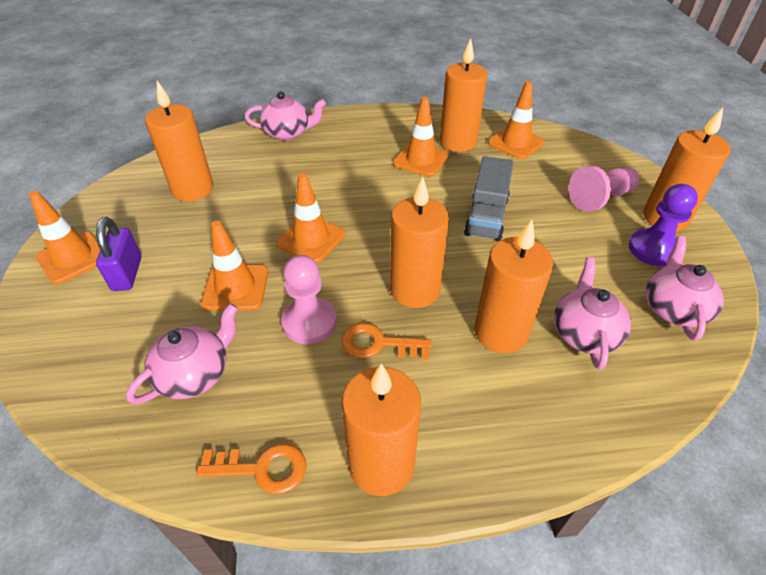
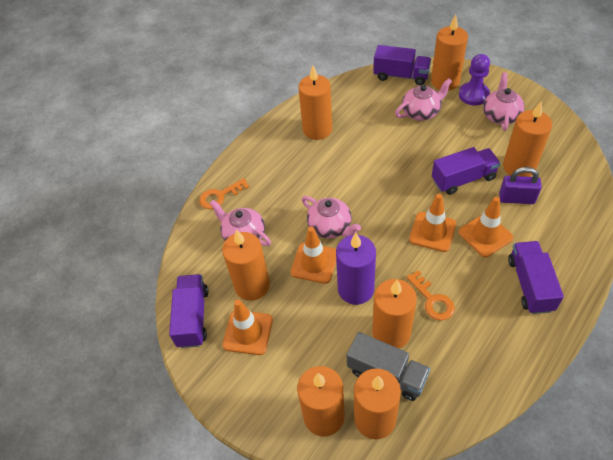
orange candle: [145,81,214,201] [342,363,421,496] [390,176,449,308] [440,38,487,152] [474,220,553,353] [643,107,731,232] = 6 -> [222,229,270,301] [297,366,345,436] [299,65,332,140] [354,368,401,440] [372,279,417,348] [431,14,468,91] [503,101,552,177] = 7
orange traffic cone: [29,191,100,284] [201,221,268,311] [276,173,345,263] [393,97,449,177] [488,81,545,159] = 5 -> [222,299,273,355] [290,227,336,284] [409,194,456,252] [459,197,514,257] = 4
pink pawn: [281,255,337,344] [569,166,640,212] = 2 -> none = 0
purple candle: none = 0 -> [336,233,376,305] = 1
purple truck: none = 0 -> [169,274,208,348] [373,45,431,85] [432,147,501,195] [508,241,564,314] = 4

